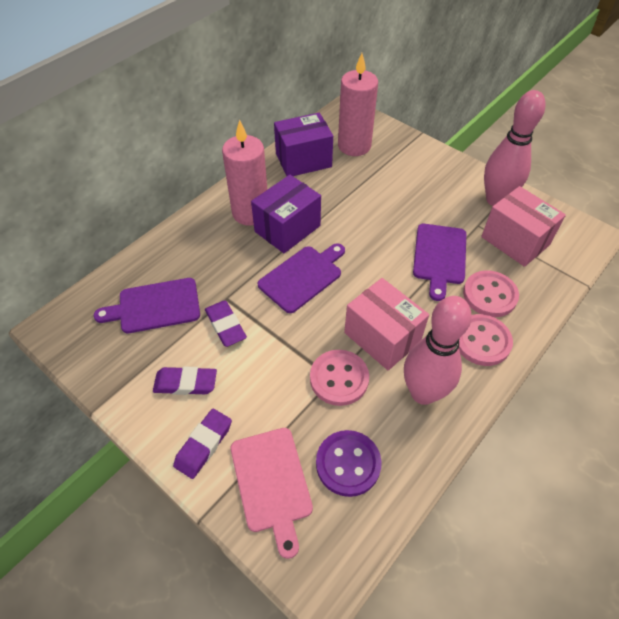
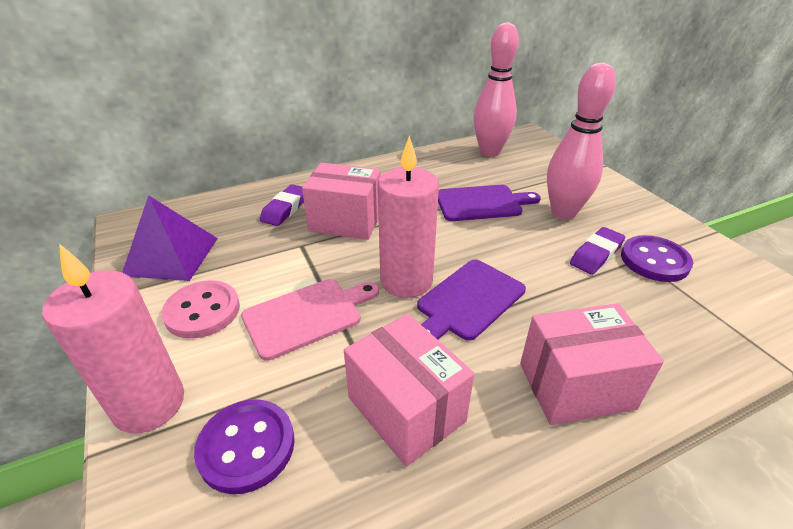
pink box: [344,278,429,371] [481,186,566,267] = 2 -> [302,163,381,240] [344,313,474,467] [520,303,664,425] = 3
pink button: [310,350,369,406] [459,314,513,366] [463,270,519,317] = 3 -> [161,280,240,339] = 1
purple box: [251,175,321,253] [274,113,333,176] = 2 -> none = 0
purple button: [316,430,382,497] = 1 -> [194,399,295,494] [621,235,693,282] = 2
purple cutting board: [94,278,200,333] [258,243,345,313] [413,224,466,301] = 3 -> [417,260,526,341] [438,185,541,221] = 2
purple eraser: [153,366,217,395] [173,409,232,479] [205,301,247,347] = 3 -> [260,184,304,226] [570,227,625,275] = 2
purple pyramid: none = 0 -> [122,195,218,281] = 1

